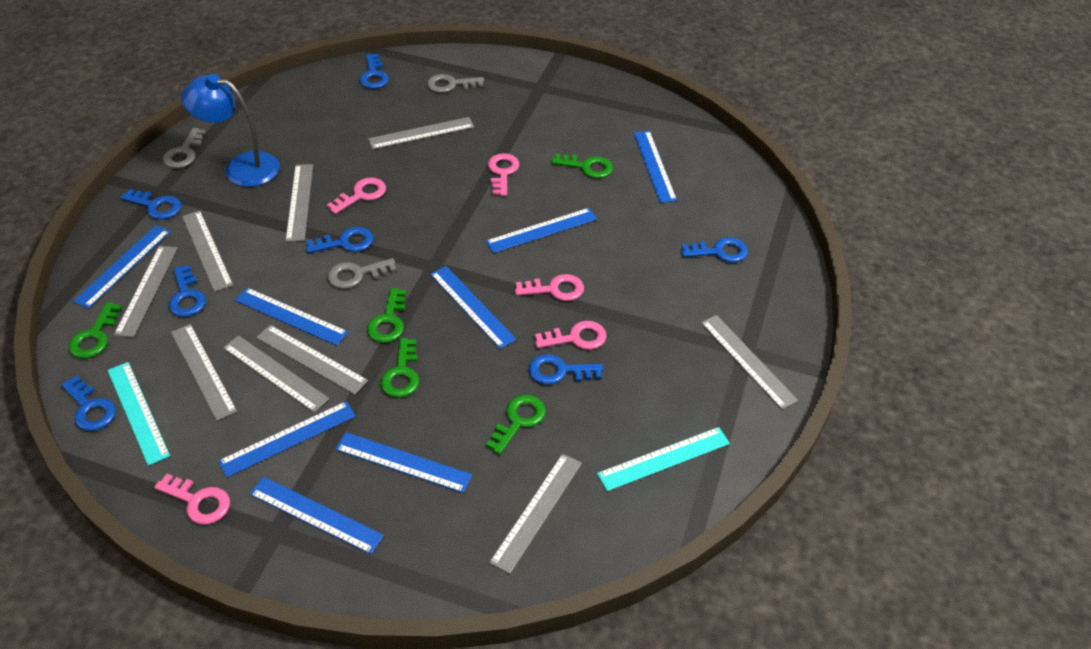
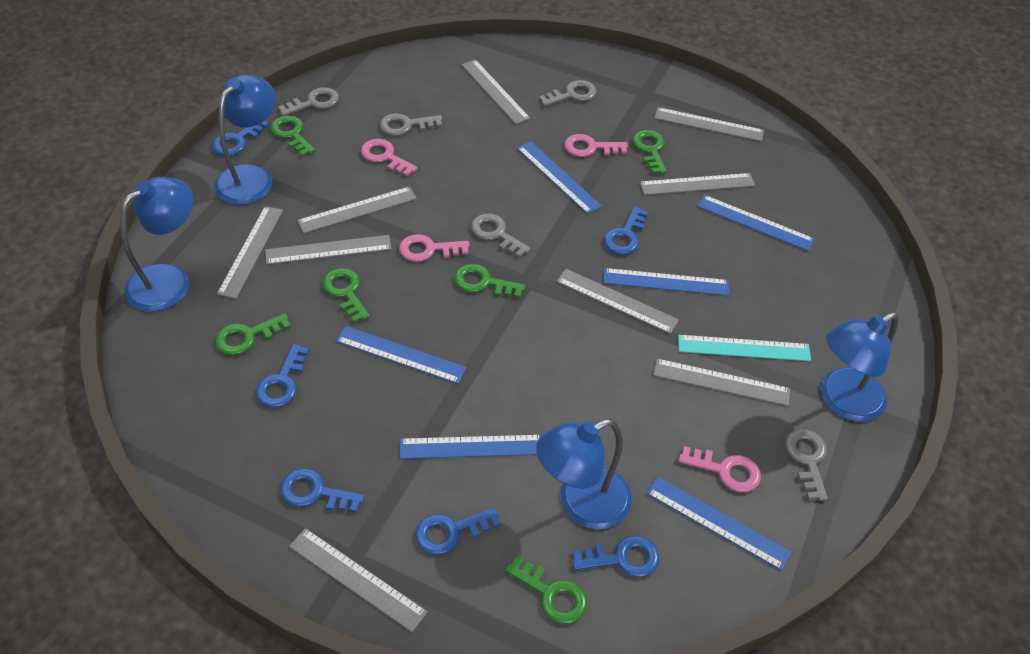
blue key: [61,376,116,431] [121,189,181,219] [169,265,206,317] [306,227,373,253] [359,54,389,89] [529,354,603,385] [681,237,748,263] = 7 -> [212,120,270,156] [256,344,309,408] [280,468,364,513] [415,507,501,555] [572,535,660,577] [604,206,648,255] = 6
blue lamp: [181,74,280,187] = 1 -> [120,177,194,312] [214,74,276,205] [536,419,632,529] [821,312,899,422] = 4
blue ruler: [73,225,171,309] [218,401,356,478] [235,287,348,346] [250,477,384,554] [336,432,472,493] [430,266,516,349] [485,208,597,253] [634,131,677,203] = 8 -> [336,326,467,384] [400,434,542,459] [517,141,602,214] [603,268,729,296] [646,476,792,571] [697,195,814,251] = 6
green key: [68,302,122,358] [367,288,406,343] [380,338,419,398] [486,395,546,455] [551,153,613,178] = 5 -> [215,313,291,355] [270,116,316,157] [322,268,370,323] [454,264,526,298] [505,556,587,624] [633,130,667,174] = 6
grey key: [163,128,206,168] [328,258,396,289] [427,74,484,93] = 3 -> [278,87,339,116] [380,113,442,136] [471,214,531,258] [539,80,597,107] [785,429,828,501] = 5
pink key: [154,474,230,525] [327,177,386,214] [488,153,519,196] [515,274,584,301] [535,321,607,350] = 5 -> [361,139,418,176] [399,234,470,262] [564,134,628,157] [678,446,761,492] = 4
turquoise ruler: [108,362,170,466] [597,427,730,491] = 2 -> [678,335,811,361] = 1

